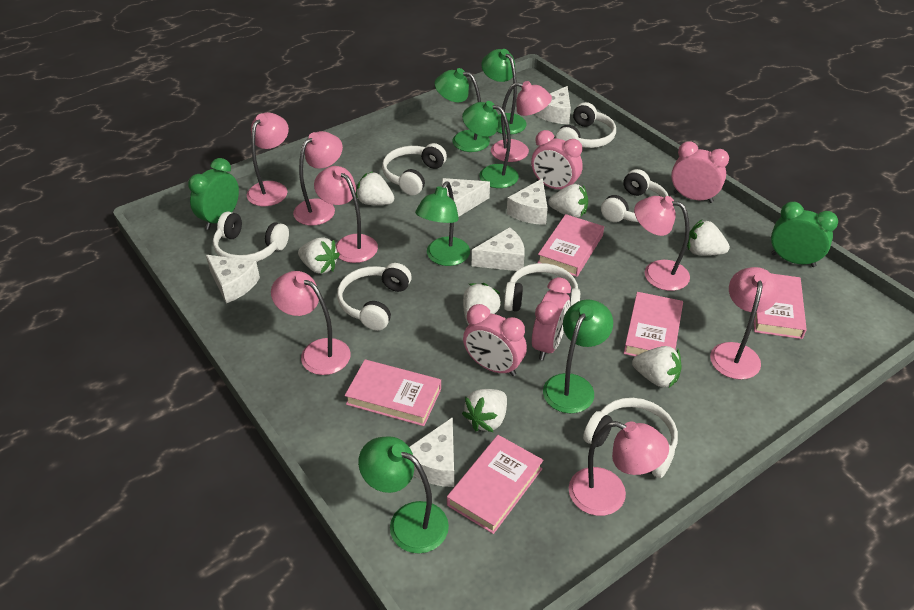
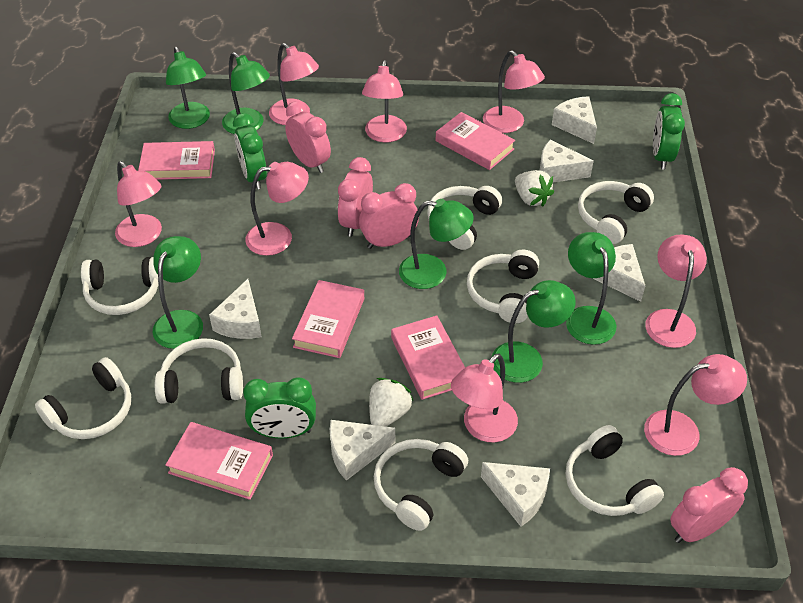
green clock: [188,158,239,230] [771,202,838,267] = 2 -> [233,113,267,189] [243,377,316,439] [653,93,685,170] = 3
white headphones: [213,212,289,262] [337,263,412,331] [382,143,447,195] [504,263,580,312] [556,102,616,148] [583,398,678,478] [601,169,669,222] = 7 -> [35,357,131,439] [81,257,159,315] [155,338,243,404] [374,439,468,531] [427,186,502,250] [467,249,539,323] [566,425,664,516] [578,181,654,244] = 8
white strawberry: [298,237,340,274] [356,171,394,205] [462,389,507,432] [463,283,501,325] [548,184,588,218] [632,346,682,388] [687,220,730,255] = 7 -> [369,378,413,427] [515,170,554,207] = 2

